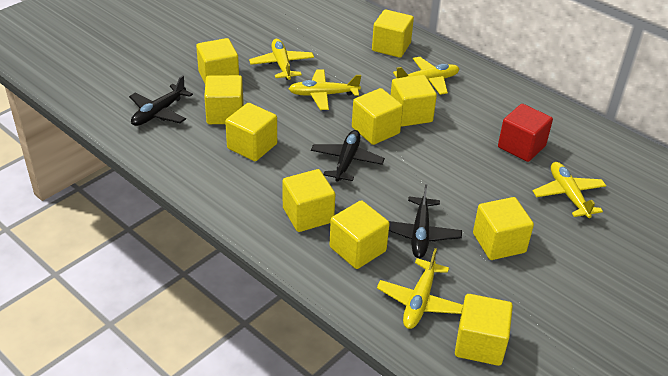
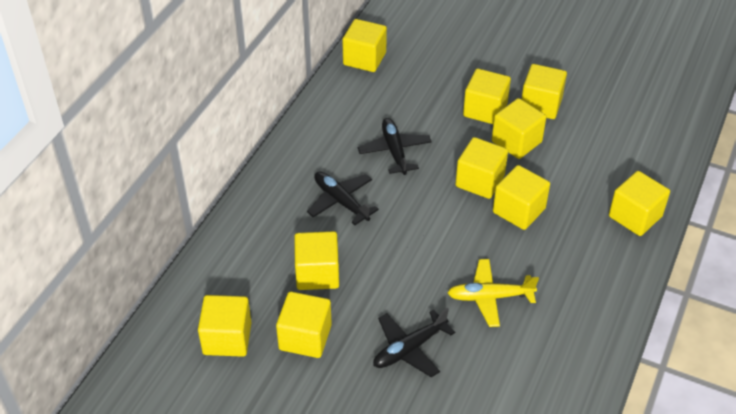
red cube: [498,104,553,162] = 1 -> none = 0
yellow plane: [249,39,314,80] [289,69,361,110] [377,248,463,329] [393,57,459,95] [533,162,606,218] = 5 -> [448,259,539,327] = 1

